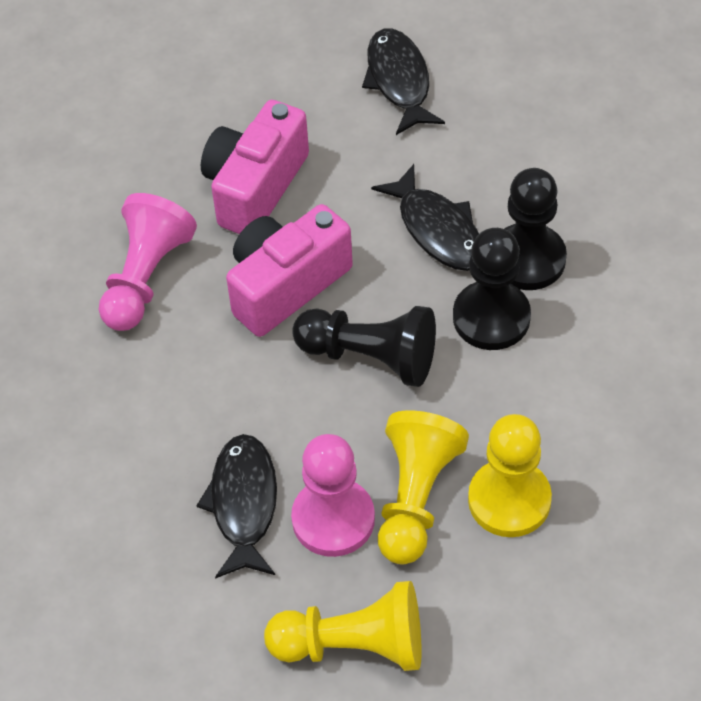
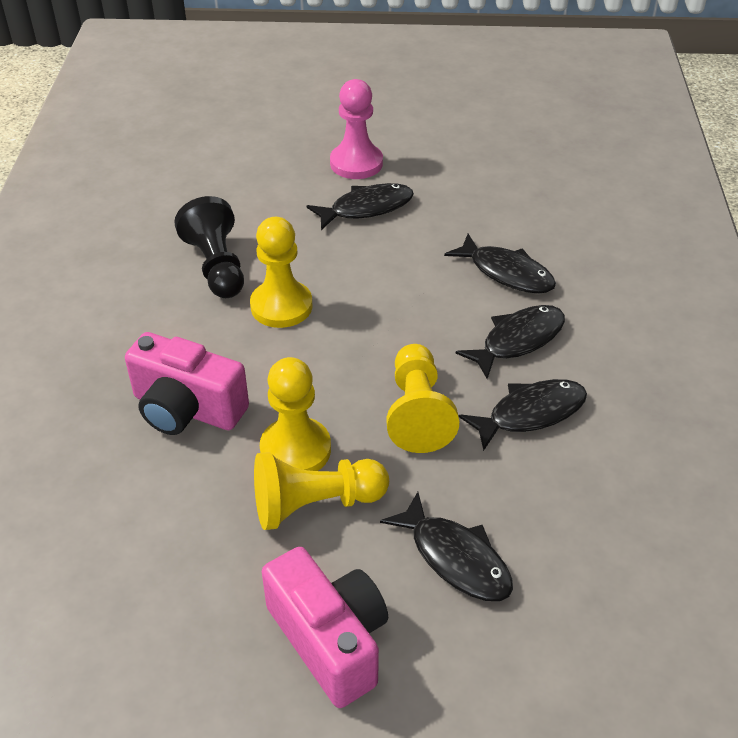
black fish: [197,434,277,579] [362,28,445,135] [371,164,479,271] = 3 -> [306,183,414,230] [380,492,513,601] [444,234,556,293] [455,305,565,379] [459,379,587,451] = 5
black pawn: [292,306,436,387] [453,228,531,350] [504,168,567,290] = 3 -> [174,196,244,298] = 1
pink pawn: [99,193,197,331] [291,434,375,557] = 2 -> [330,79,383,179] = 1
yellow pawn: [264,581,421,671] [378,410,469,565] [468,414,552,537] = 3 -> [250,217,312,328] [254,452,389,530] [260,357,331,471] [387,344,459,453] = 4

